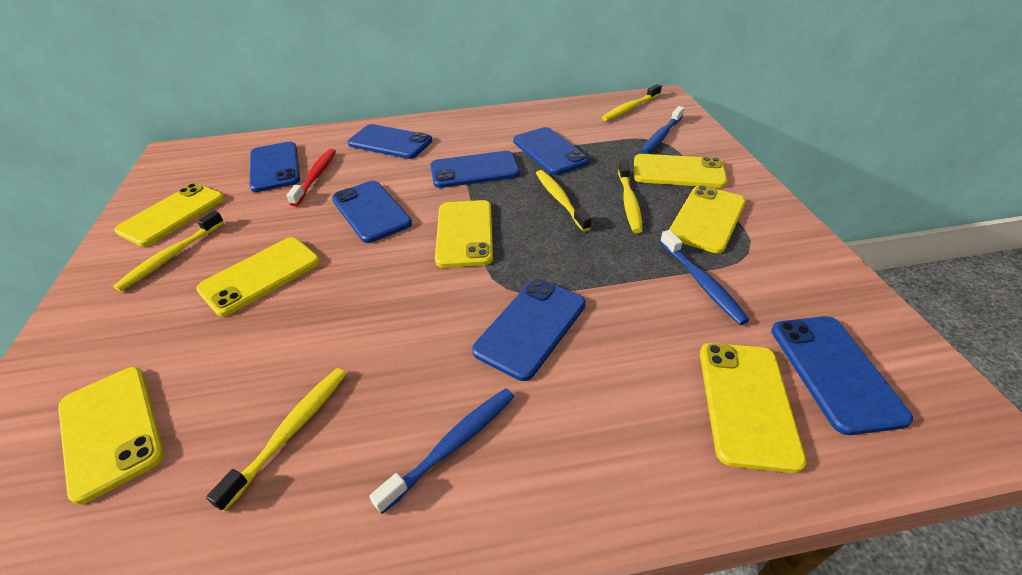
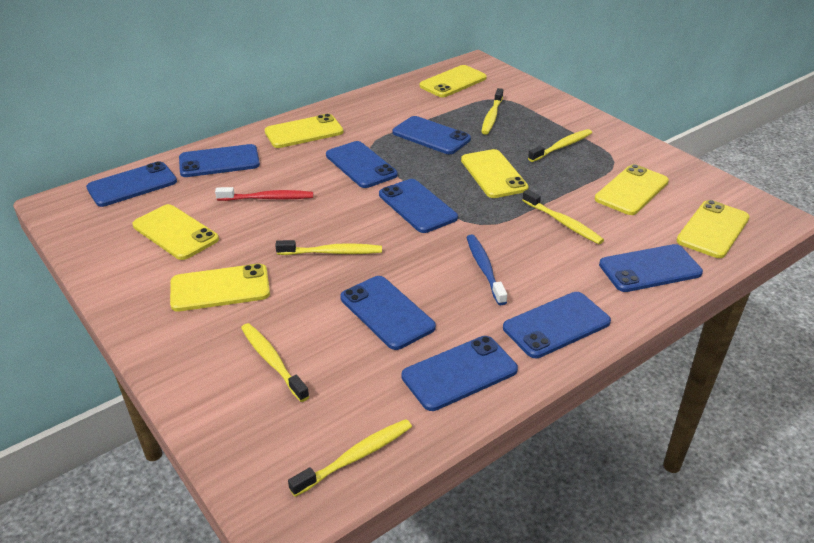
blue phone: [250,142,300,192] [332,181,412,243] [348,124,432,159] [430,151,520,188] [472,279,586,381] [513,127,590,175] [771,316,913,435] = 7 -> [86,161,177,207] [179,144,260,177] [326,141,398,188] [340,276,436,350] [379,179,458,233] [393,116,471,154] [402,336,518,411] [503,292,611,358] [599,244,703,292] = 9
blue toothbrush: [369,388,514,514] [641,106,685,154] [660,230,749,325] = 3 -> [467,234,507,305] = 1
yellow toothbrush: [113,211,224,291] [206,368,346,512] [536,170,592,231] [602,84,662,121] [618,161,643,233] = 5 -> [241,323,309,402] [275,240,382,255] [288,419,412,497] [481,88,503,135] [522,189,604,244] [528,129,592,162] = 6

